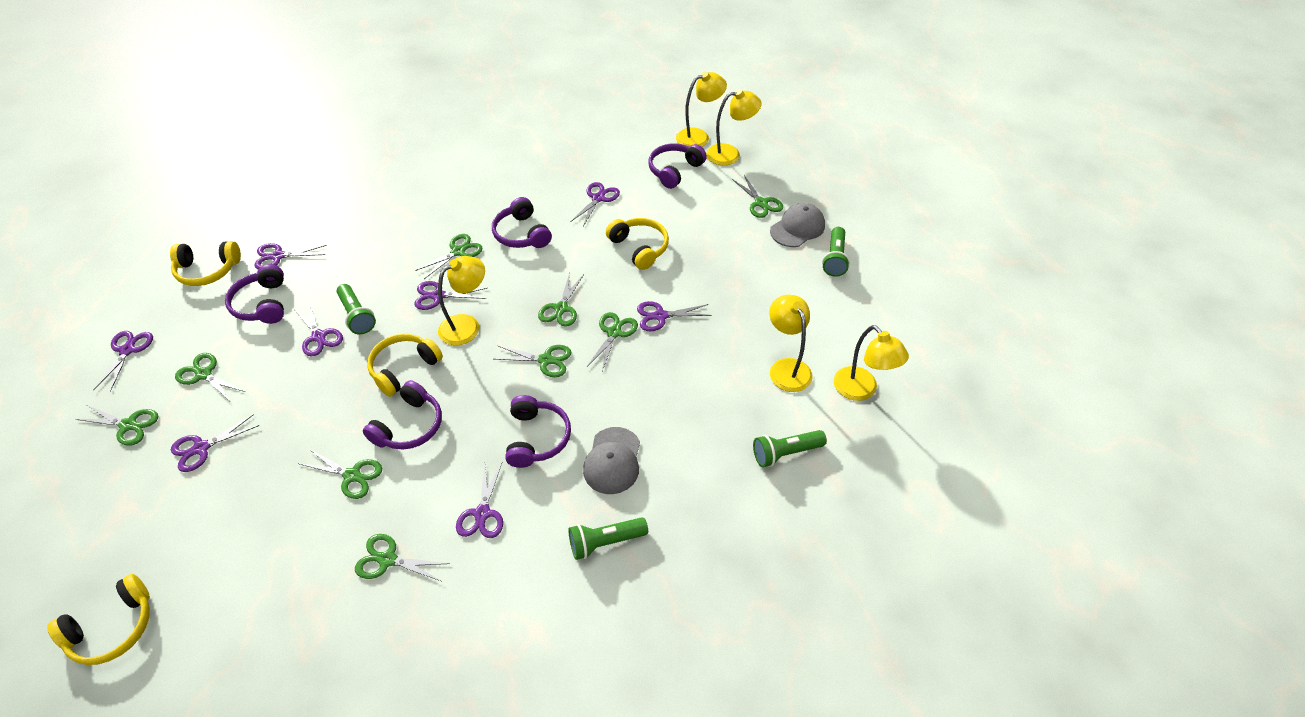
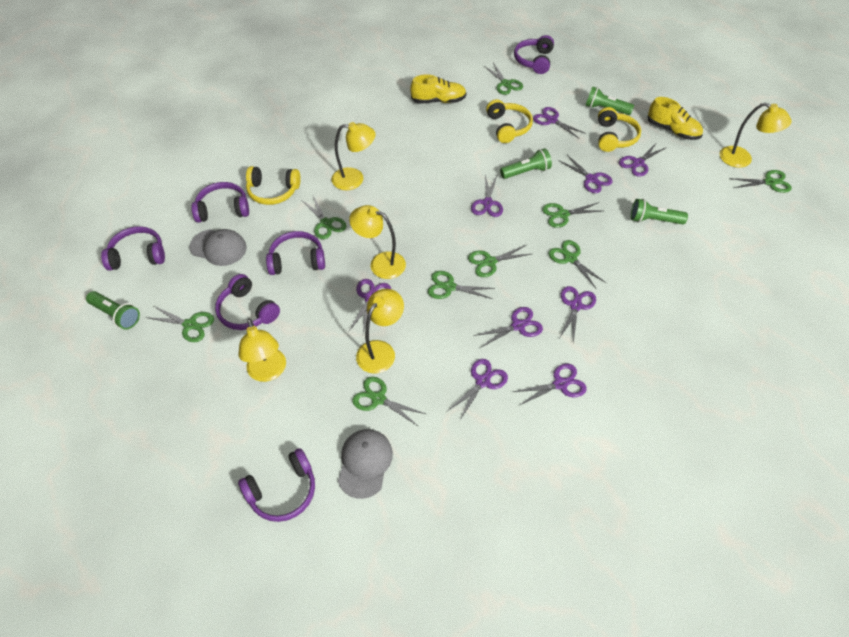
purple headphones: [225,264,284,324] [363,380,442,449] [492,197,552,248] [505,395,571,468] [648,143,707,189] = 5 -> [101,226,165,271] [192,182,249,223] [215,274,280,330] [238,448,315,522] [266,231,325,275] [514,35,554,74] = 6
purple scissors: [93,331,153,392] [171,414,259,472] [254,243,327,269] [293,302,343,357] [414,281,487,310] [456,462,503,538] [570,182,620,226] [637,301,711,331] = 8 -> [349,279,391,333] [448,359,508,420] [471,175,503,217] [473,307,543,348] [513,364,587,405] [533,107,586,139] [558,155,613,193] [560,286,596,344] [619,142,667,177] = 9
yellow headphones: [47,574,150,665] [170,241,241,286] [367,333,443,397] [606,218,669,270] = 4 -> [246,166,301,205] [486,99,533,143] [598,107,641,152] = 3
yellow shoe: none = 0 -> [410,74,466,103] [648,97,703,140] = 2

